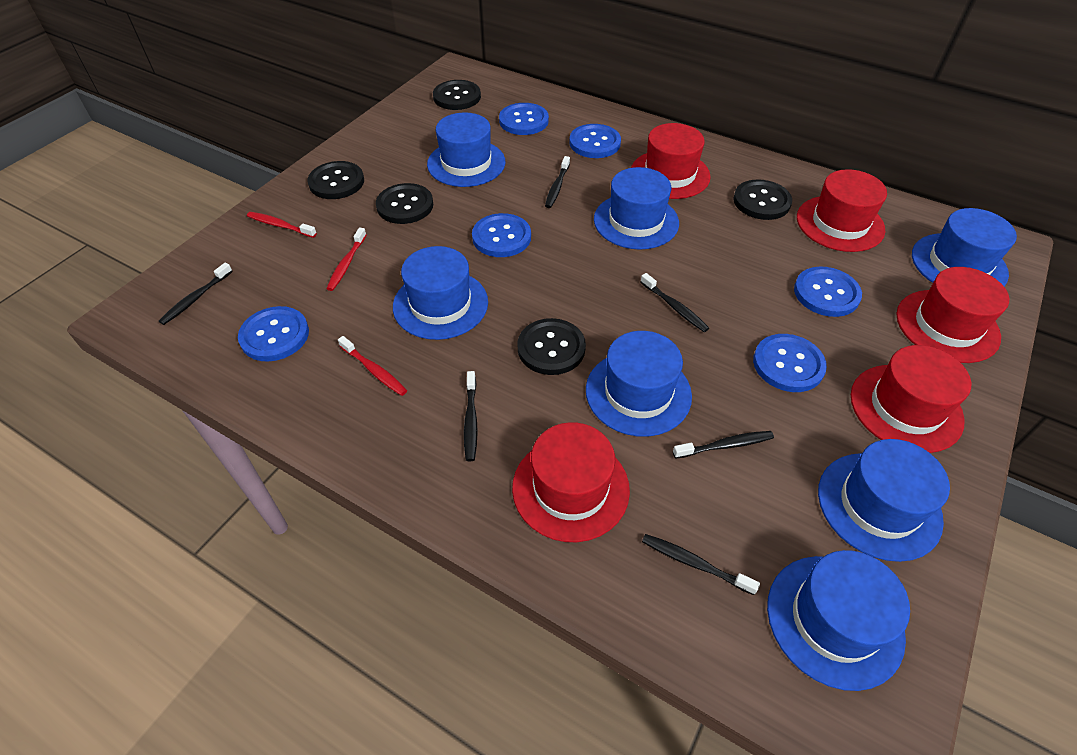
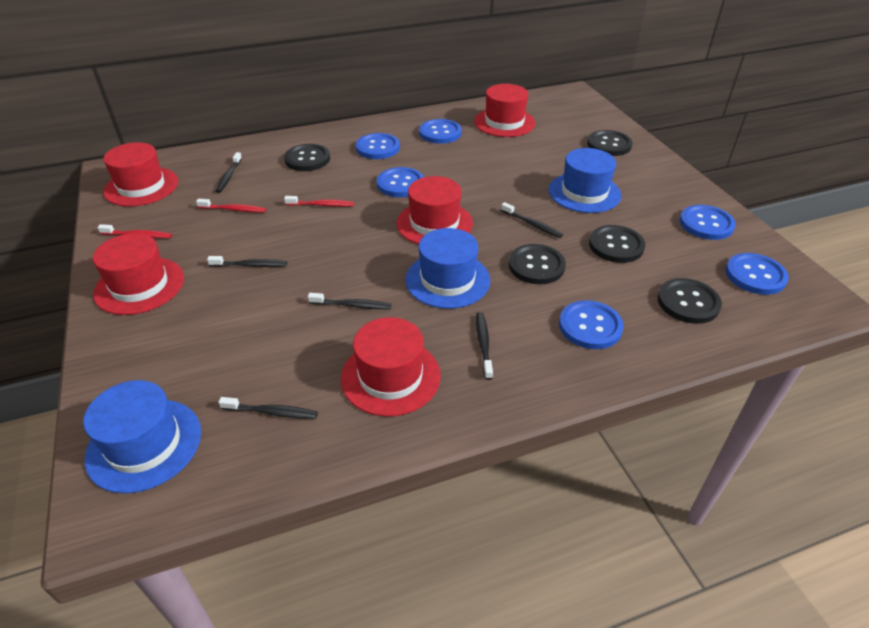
blue hat: [393,246,488,340] [427,113,505,187] [586,331,692,437] [594,167,679,249] [767,550,910,691] [818,439,950,562] [912,208,1017,286] = 7 -> [83,380,201,493] [405,228,490,309] [549,148,622,213] = 3

